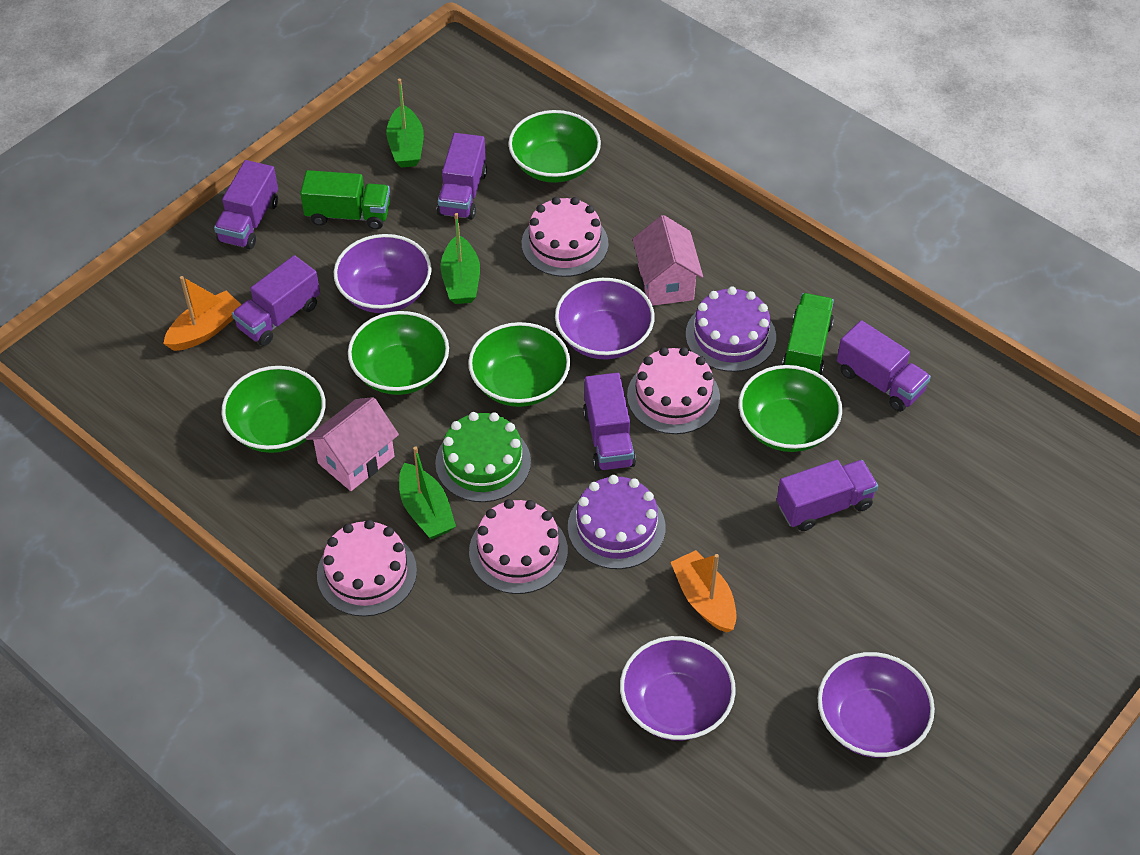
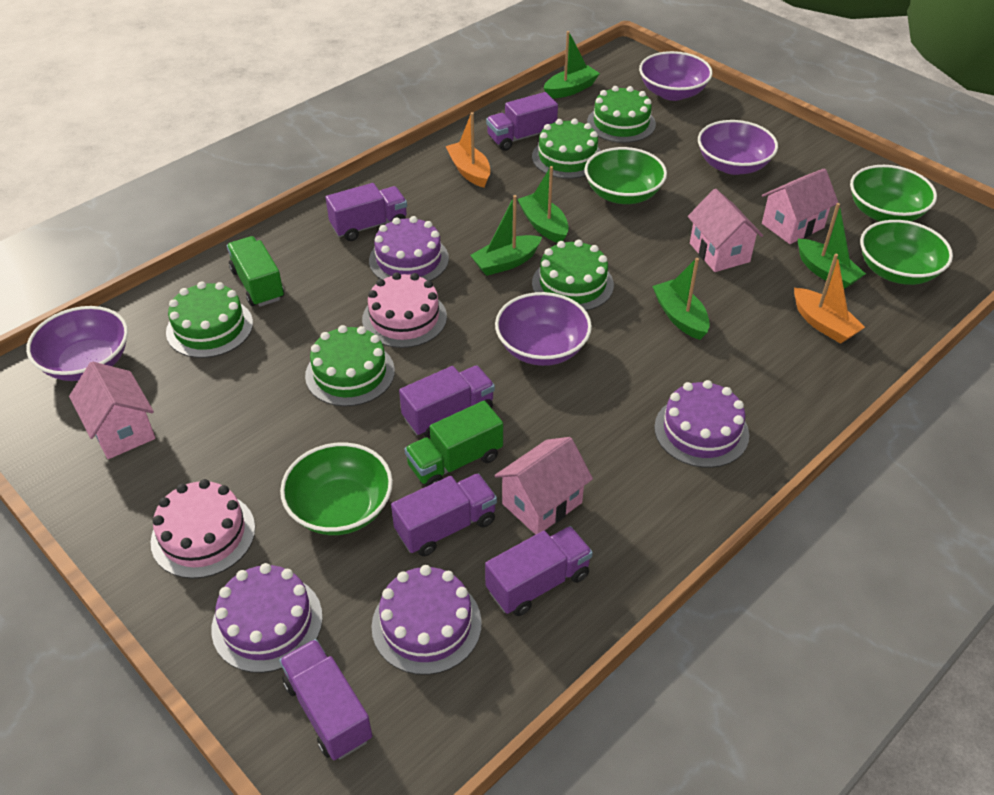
green boat: [386,79,424,168] [399,446,456,539] [441,213,480,304] = 3 -> [470,195,542,276] [517,166,569,243] [544,31,600,99] [652,258,710,340] [798,203,866,289] = 5
green bowl: [221,366,325,453] [348,311,449,395] [468,322,570,407] [508,110,601,183] [739,365,842,452] = 5 -> [280,443,393,535] [585,147,667,204] [850,165,937,222] [860,220,953,285] = 4
green cake: [435,412,531,502] = 1 -> [166,281,253,358] [305,325,395,406] [532,118,601,179] [532,240,614,311] [587,86,656,143] = 5
pink cake: [317,520,417,617] [469,499,568,594] [522,197,609,277] [627,347,720,434] = 4 -> [151,479,255,579] [362,272,447,348] = 2
pink house: [306,397,399,491] [632,215,703,306] = 2 -> [69,362,155,459] [494,437,593,535] [688,188,763,272] [762,168,838,244] = 4
purple cake: [568,475,666,569] [686,287,776,372] = 2 -> [211,563,323,673] [369,216,449,281] [372,565,482,675] [654,380,749,468] = 4

